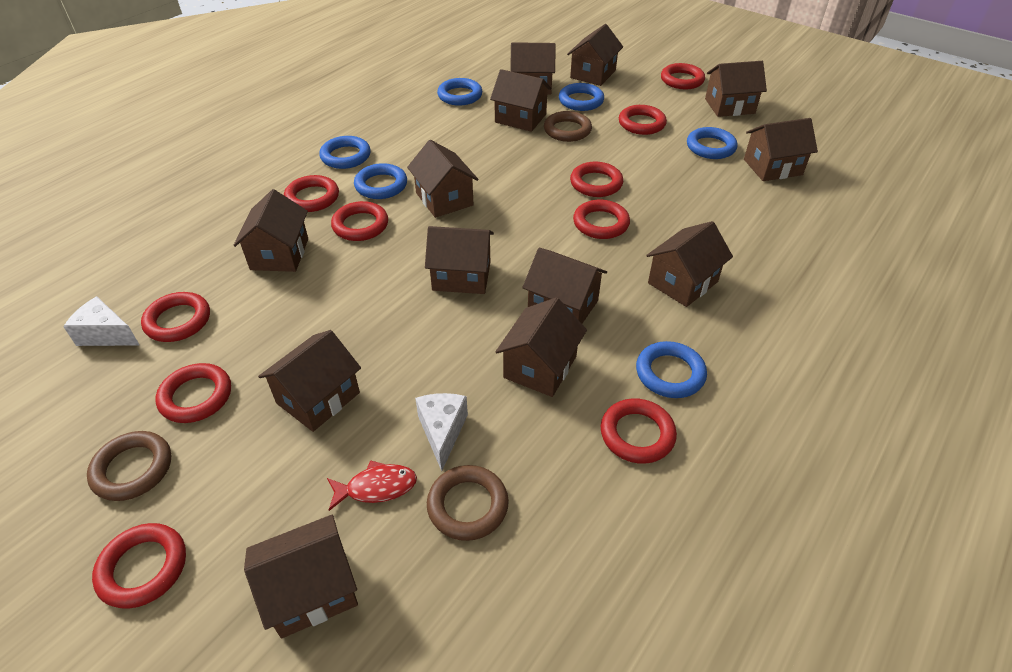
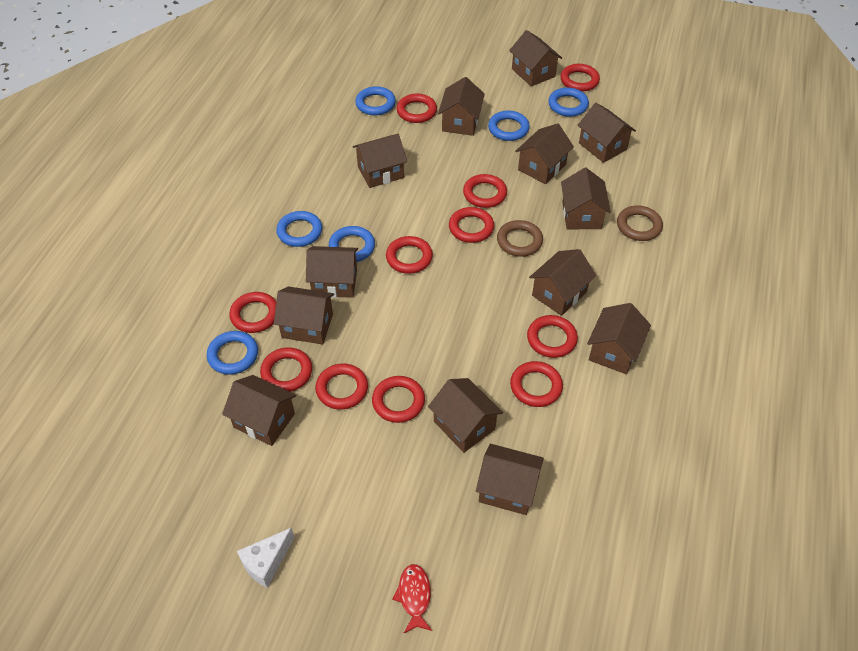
brown ring: [87,431,171,501] [427,465,509,541] [544,111,592,142] = 3 -> [497,220,543,257] [617,206,663,241] = 2
red ring: [92,523,186,609] [141,292,210,342] [156,363,231,423] [284,175,339,212] [331,201,388,241] [570,162,623,197] [573,200,630,239] [601,398,677,464] [619,105,667,135] [661,63,705,89] = 10 -> [229,292,276,333] [260,347,312,392] [315,364,368,410] [372,376,425,423] [386,236,433,274] [397,94,437,123] [449,207,494,243] [463,174,507,208] [510,361,563,407] [527,315,578,358] [560,64,600,92] = 11
white cheese: [63,296,139,346] [415,393,468,471] = 2 -> [237,528,294,588] = 1

